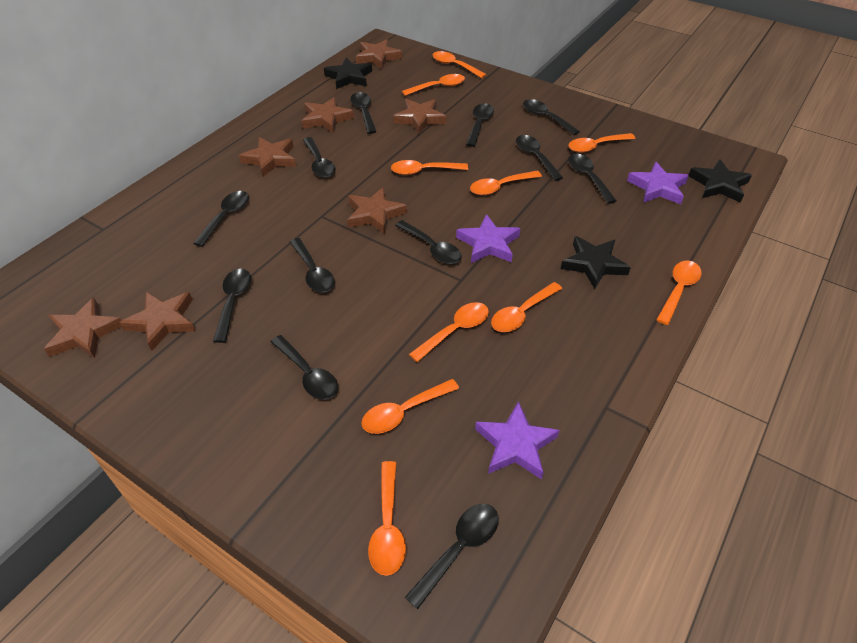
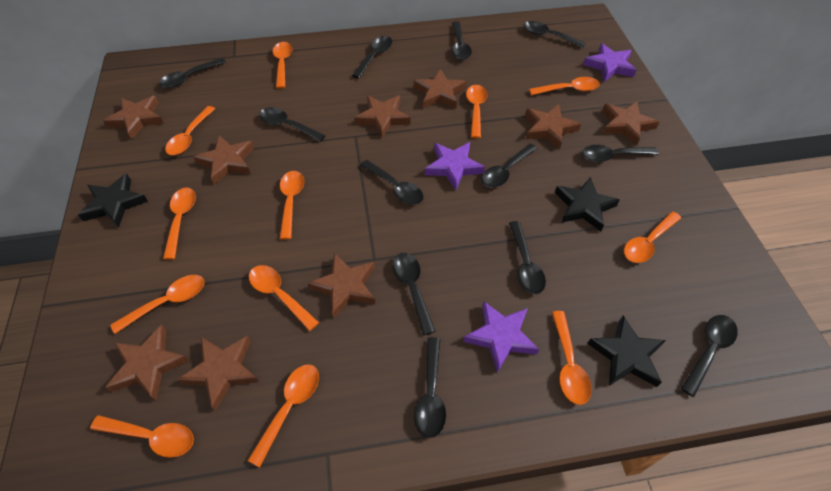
brown star: [44,298,122,358] [119,292,195,351] [239,137,296,177] [302,97,354,133] [347,187,407,234] [356,39,402,69] [393,99,446,134] = 7 -> [103,96,164,139] [105,325,189,401] [177,336,259,411] [193,135,254,184] [308,253,375,319] [354,96,411,138] [414,69,467,108] [525,104,581,149] [602,101,659,146] = 9
orange spoon: [361,379,459,434] [368,461,406,576] [391,160,468,175] [402,74,465,96] [409,302,489,362] [432,51,487,78] [470,171,542,195] [491,282,562,332] [568,133,635,153] [656,260,702,325] = 10 -> [90,415,194,458] [110,275,205,334] [163,188,196,260] [165,106,215,155] [247,364,319,467] [249,265,319,331] [273,42,293,89] [280,171,304,240] [466,85,487,138] [529,77,600,95] [552,311,592,405] [624,211,681,263] = 12

